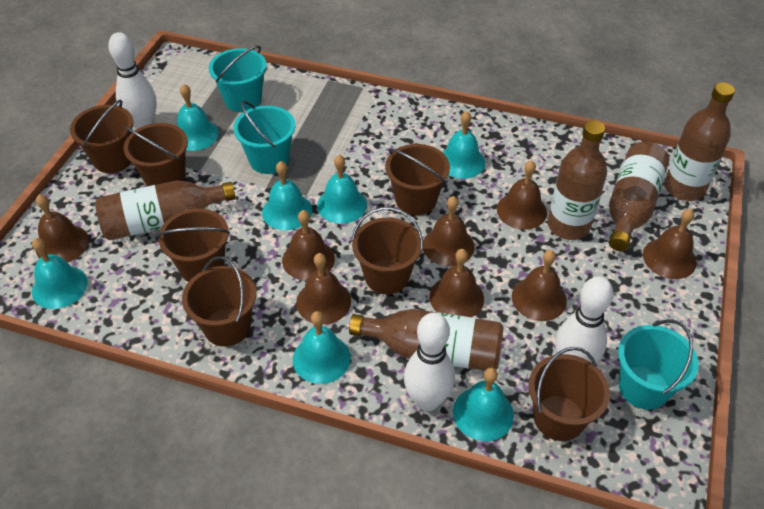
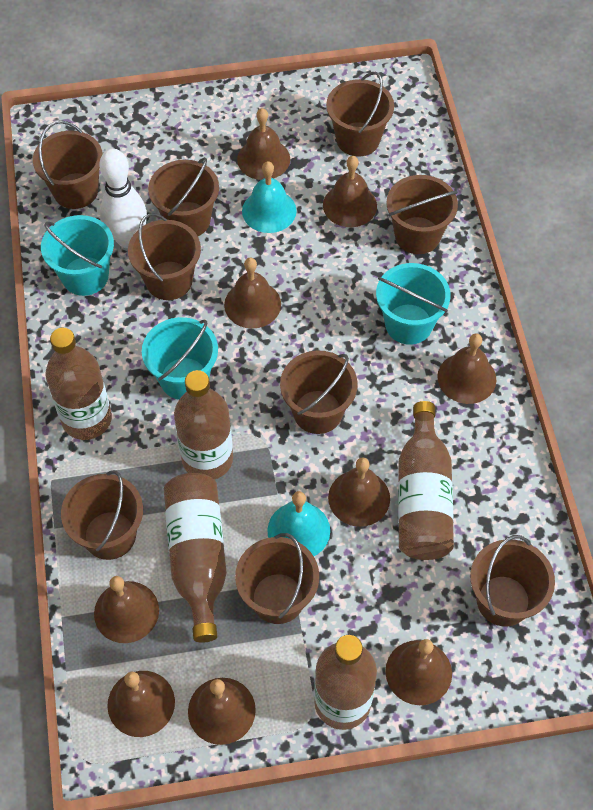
brown bell: [36,194,89,262] [282,210,335,280] [296,253,351,325] [423,196,475,266] [429,249,484,317] [497,160,547,230] [512,250,567,321] [643,209,697,279] = 8 -> [94,576,159,643] [107,671,175,737] [188,678,256,745] [224,258,281,329] [237,108,290,180] [323,156,377,227] [328,457,390,527] [385,639,452,705] [437,333,496,404] = 9
brown bucket: [70,100,133,173] [124,123,188,186] [156,208,230,282] [182,256,257,347] [352,207,423,294] [385,144,450,215] [528,347,610,441] = 7 -> [33,121,103,209] [61,470,143,560] [128,213,201,300] [148,157,219,236] [235,533,319,624] [280,350,358,434] [326,72,394,157] [386,175,458,254] [470,535,555,627] = 9
turquoise bell: [32,238,88,309] [177,84,219,151] [262,161,312,230] [293,311,351,384] [317,155,367,224] [442,111,485,179] [453,368,514,441] = 7 -> [242,161,297,233] [267,491,330,556] = 2
white bowling pin: [108,32,157,130] [404,312,455,411] [555,276,613,364] = 3 -> [99,148,147,248] = 1

